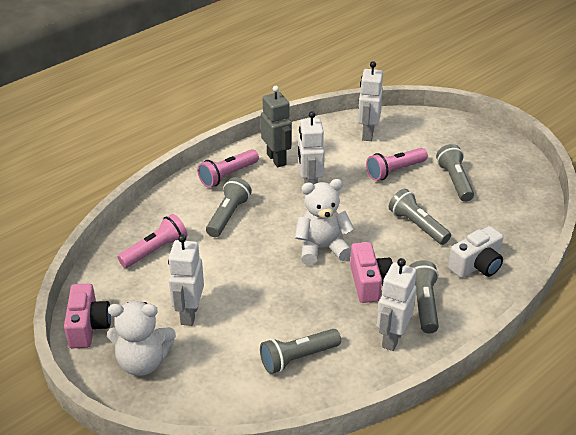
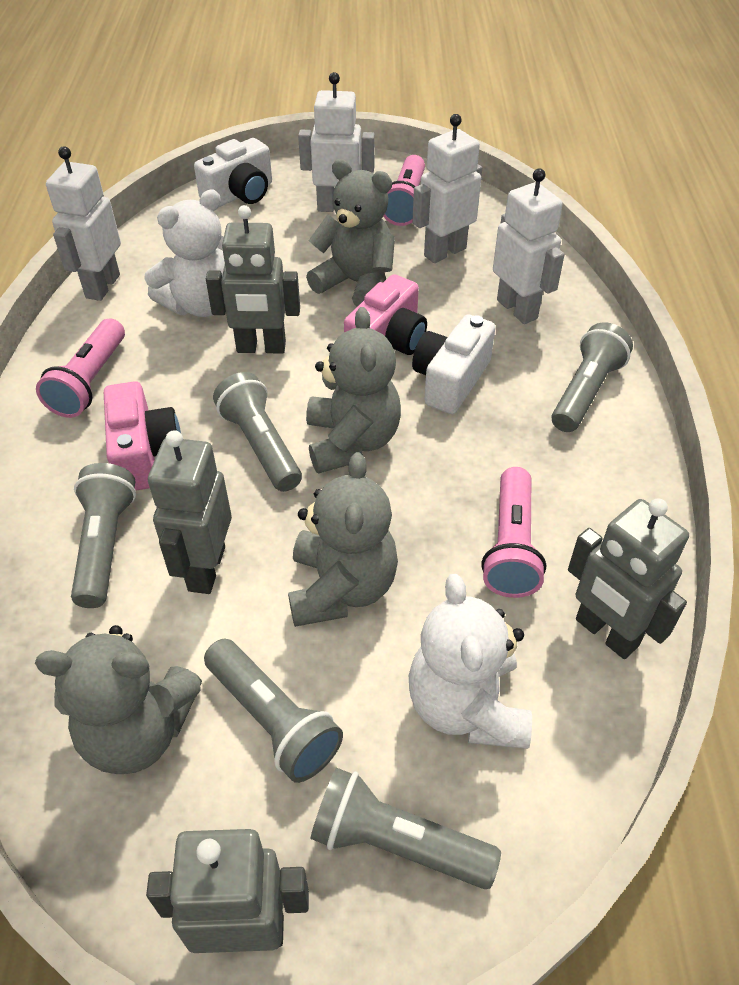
grey robot: [261,86,292,167] = 1 -> [146,829,309,953] [148,430,232,594] [206,205,300,353] [568,498,689,659] = 4
grey teddy bear: none = 0 -> [35,625,202,774] [288,452,398,627] [306,159,395,307] [306,307,401,474] = 4
white camera: [448,226,503,278] = 1 -> [194,138,272,207] [412,314,496,414] = 2

